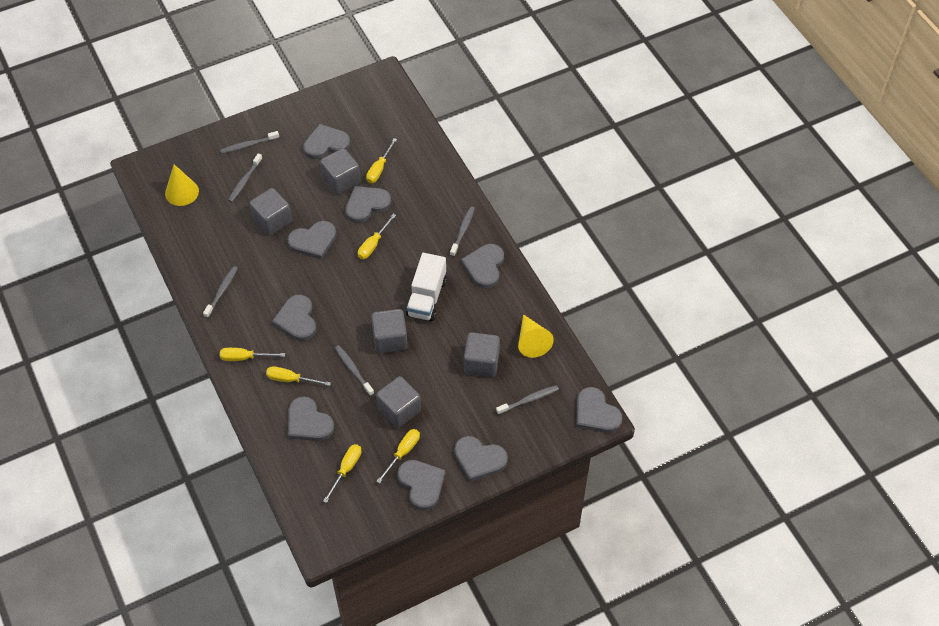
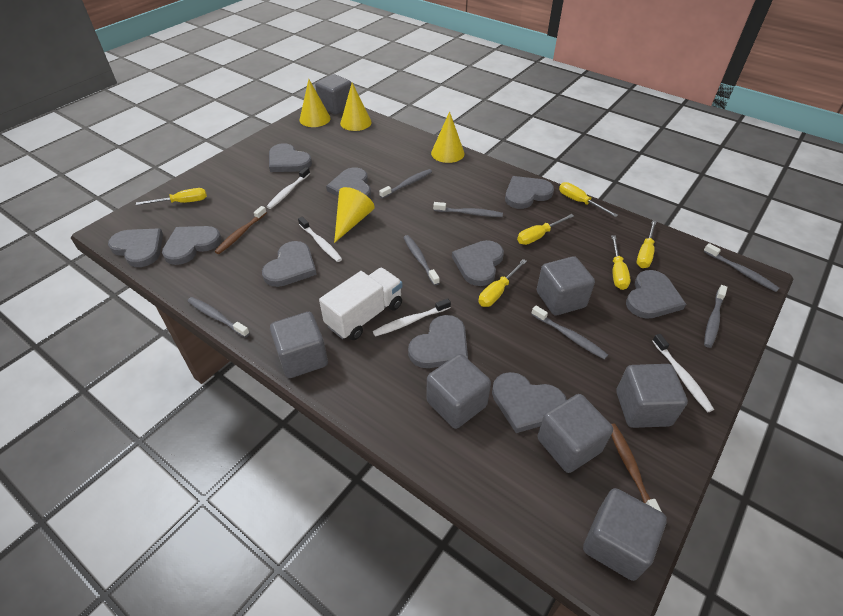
brown toothbrush: none = 0 -> [215,206,267,254] [611,424,662,512] = 2
grey cube: [249,188,292,236] [320,148,361,195] [371,309,408,353] [376,376,421,428] [464,332,500,377] = 5 -> [270,312,328,378] [315,74,351,115] [426,354,491,429] [537,256,595,316] [537,394,613,473] [583,488,667,581] [616,364,688,428] = 7
grey heart: [272,295,316,341] [287,221,336,259] [288,396,334,441] [303,124,351,159] [345,186,391,223] [397,460,445,510] [454,436,508,482] [461,244,504,288] [576,387,622,433] = 9 -> [108,228,163,267] [162,226,221,265] [262,241,317,287] [269,143,312,172] [326,167,371,198] [408,315,468,368] [452,240,504,286] [492,372,567,433] [505,176,554,209] [626,270,686,319] = 10
grey toothbrush: [203,266,238,318] [220,131,279,154] [228,153,263,202] [335,345,374,396] [450,206,475,257] [496,385,559,415] = 6 -> [188,297,250,338] [379,169,432,199] [403,235,440,286] [433,202,503,217] [531,306,608,360] [703,243,780,292] [704,285,727,348] = 7
white toothbrush: none = 0 -> [266,167,310,209] [298,217,342,262] [373,298,451,337] [652,334,714,412] = 4
yellow cone: [165,164,199,206] [518,314,554,358] = 2 -> [300,79,331,127] [334,187,375,243] [340,83,372,131] [431,111,465,163] = 4

